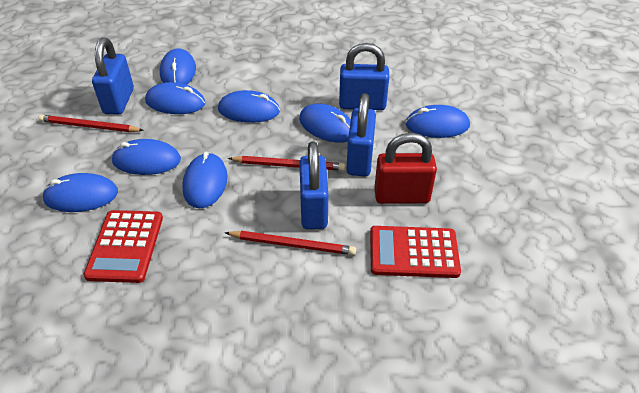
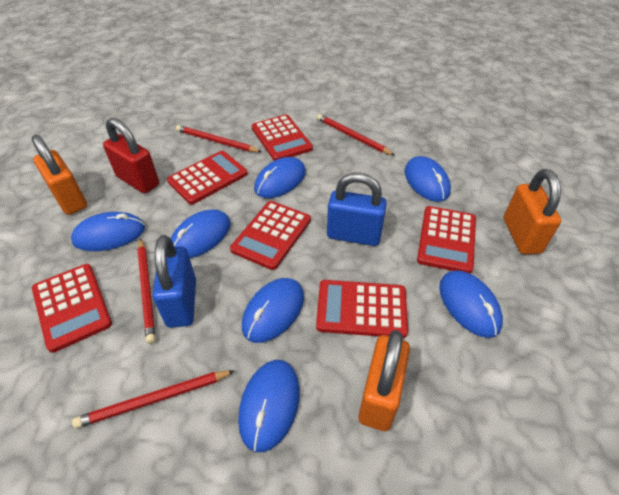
blue mouse: [42,173,118,212] [112,139,181,175] [145,82,205,114] [160,48,196,85] [182,152,228,208] [218,90,280,123] [299,104,351,143] [406,105,470,138] = 8 -> [71,212,145,251] [171,209,231,258] [238,360,300,452] [242,278,304,343] [254,157,306,198] [405,156,451,202] [439,270,503,338] = 7
blue padlock: [92,38,134,115] [299,141,328,229] [339,43,389,110] [346,93,376,176] = 4 -> [153,235,196,328] [327,173,387,246] = 2
orange padlock: none = 0 -> [32,135,87,215] [358,330,410,431] [504,169,561,254] = 3
red calculator: [84,210,163,283] [370,226,461,278] = 2 -> [32,264,112,353] [167,151,248,205] [230,201,311,270] [251,115,313,161] [316,280,408,338] [417,206,476,274] = 6
red pencil: [38,115,144,132] [225,231,356,255] [228,156,345,171] = 3 -> [72,370,235,428] [137,238,156,344] [176,125,262,152] [317,114,394,155] = 4

